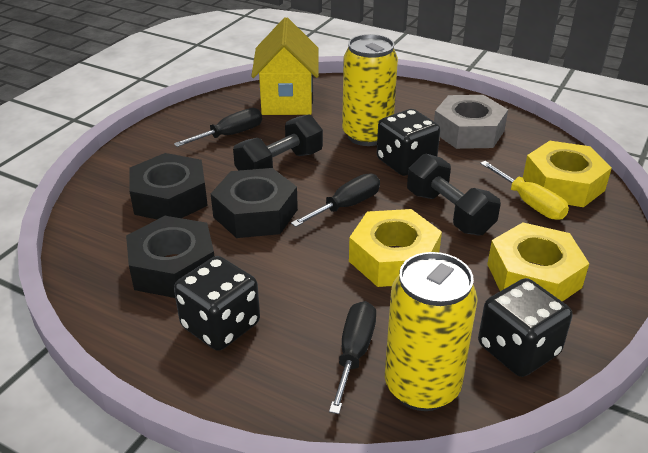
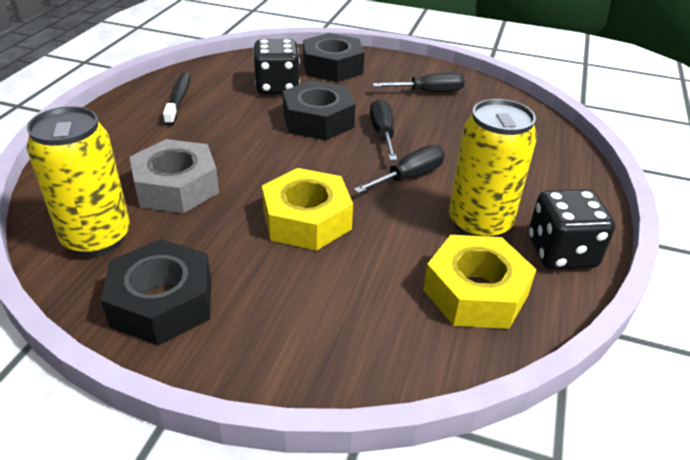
black dice: [174,256,260,351] [377,109,440,176] [478,278,572,377] = 3 -> [253,39,300,94] [528,190,615,270] = 2
black dumbbell: [233,114,323,171] [407,154,501,235] = 2 -> none = 0
black toothbrush: none = 0 -> [163,72,190,126] = 1
yellow house: [251,17,319,115] = 1 -> none = 0
yellow nut: [349,209,442,287] [487,222,589,301] [523,141,612,207] = 3 -> [262,168,353,251] [423,235,537,329] = 2
yellow screwdriver: [480,161,569,220] = 1 -> none = 0

